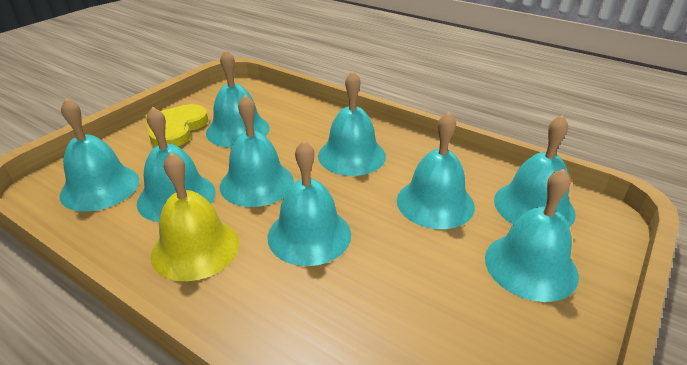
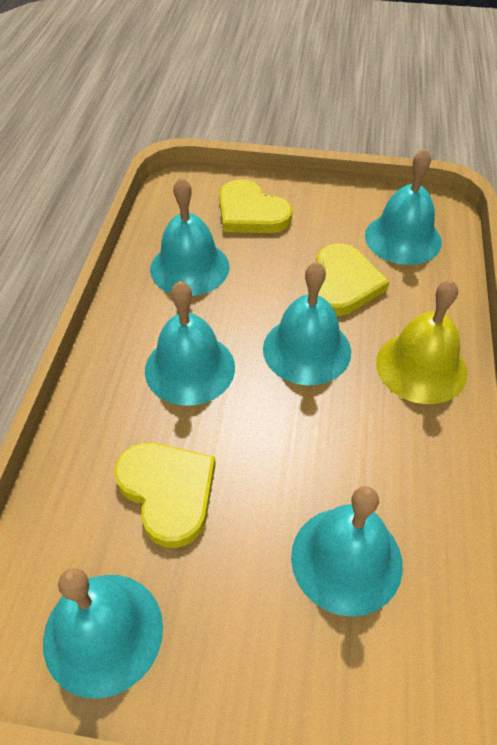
turquoise bell: [60,98,139,212] [137,107,216,222] [206,50,270,148] [220,95,294,207] [268,141,351,266] [318,71,386,176] [397,112,475,229] [485,168,579,302] [494,115,576,227] = 9 -> [43,568,163,698] [145,281,235,406] [150,177,230,296] [263,262,351,385] [291,486,403,617] [365,149,442,265] = 6
yellow heart: [145,104,208,147] = 1 -> [114,443,216,548] [219,179,292,233] [316,244,389,316] = 3

